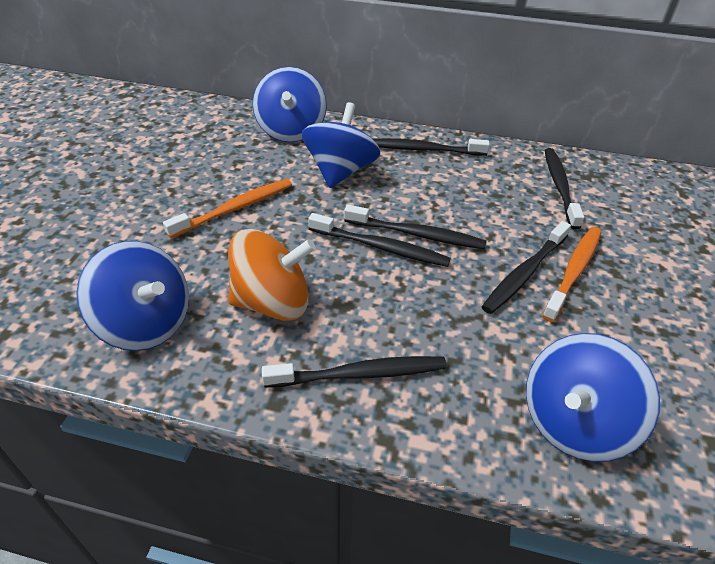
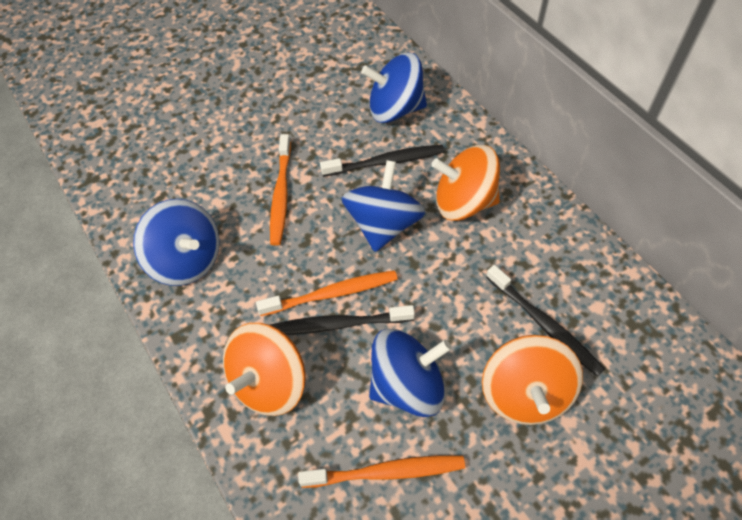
black toothbrush: [262,356,447,388] [308,213,451,267] [344,205,487,249] [373,138,490,156] [482,221,571,314] [545,148,584,229] = 6 -> [270,305,415,335] [320,145,445,177] [486,265,605,376] = 3
orange spinning top: [228,229,316,321] = 1 -> [223,323,306,416] [431,145,500,221] [482,335,583,425] = 3
orange toothbrush: [163,179,292,238] [542,227,601,322] = 2 -> [256,270,398,316] [270,134,291,246] [298,455,465,488] = 3

